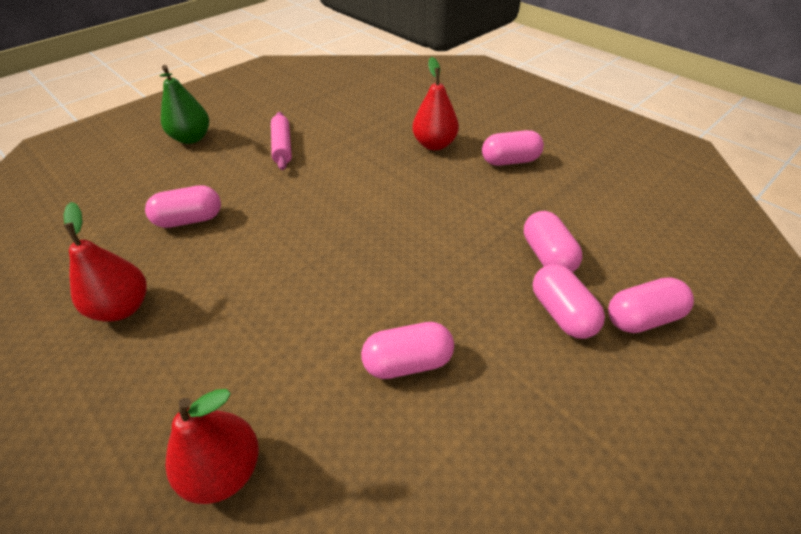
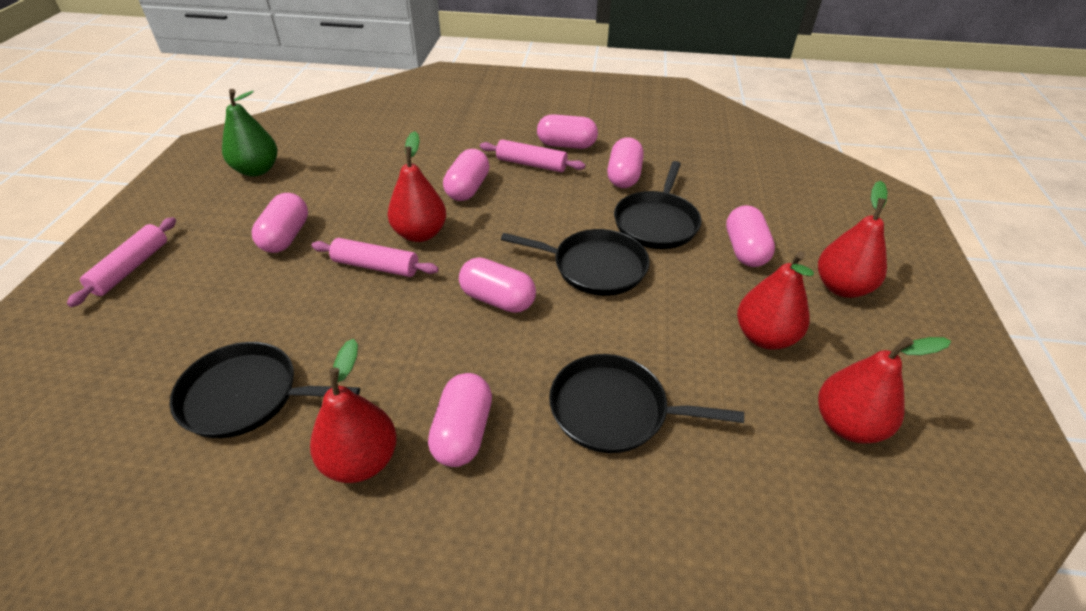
black pan: none = 0 -> [169,342,360,438] [501,229,650,296] [549,354,744,453] [614,161,702,249] = 4
pink capsule: [145,185,221,228] [361,322,454,379] [482,130,544,166] [524,211,582,272] [533,264,605,339] [608,278,694,333] = 6 -> [252,193,308,253] [428,373,492,467] [443,149,490,201] [459,257,536,313] [537,114,598,149] [607,137,644,188] [726,205,775,267] = 7
pink rolling pin: [271,112,292,170] = 1 -> [67,217,176,307] [312,238,439,277] [480,139,585,172] = 3
red pear: [64,202,147,322] [166,389,259,504] [412,57,459,150] = 3 -> [310,339,397,483] [388,131,446,242] [737,252,814,350] [818,181,888,298] [818,337,951,444] = 5

